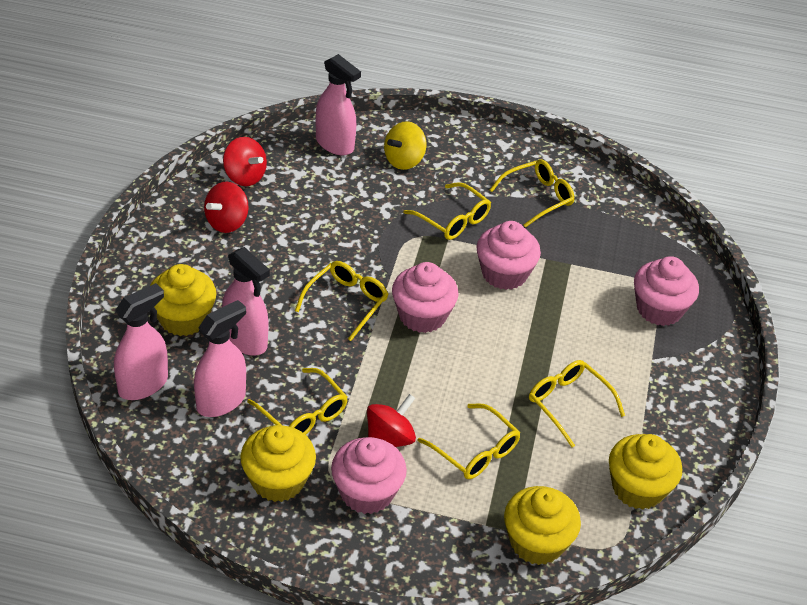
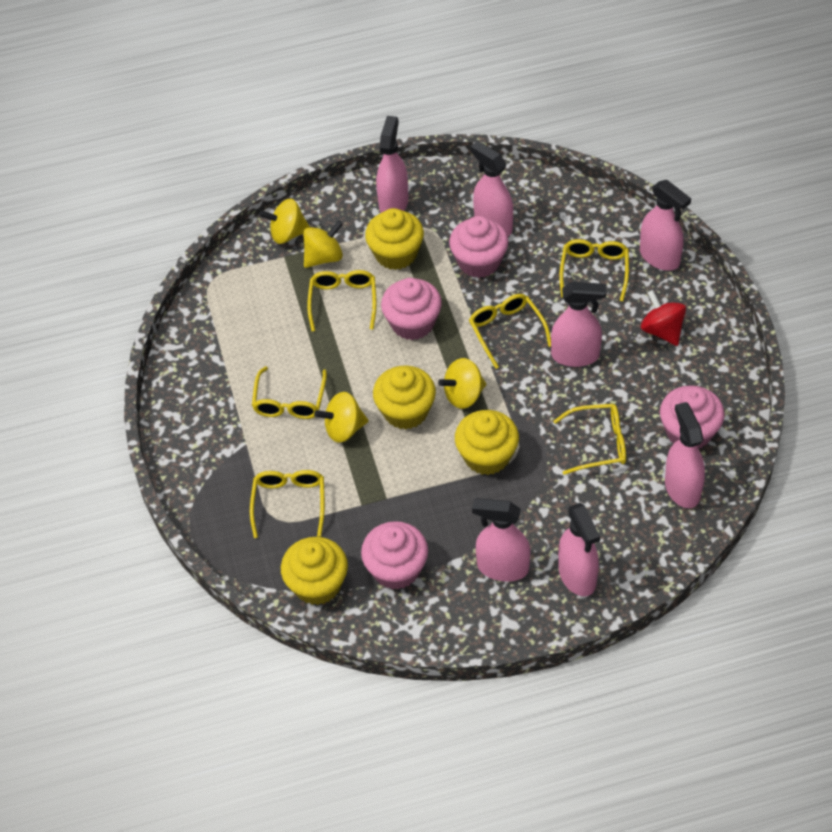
pink spray bottle: [114,283,168,400] [194,300,246,417] [222,247,270,356] [316,54,361,155] = 4 -> [376,116,409,213] [470,141,513,236] [472,498,530,581] [551,282,606,367] [558,503,600,596] [640,180,691,271] [665,402,705,508] = 7
red spinning top: [204,181,249,233] [223,137,267,186] [367,394,416,447] = 3 -> [641,290,686,346] = 1
yellow spinning top: [384,121,426,170] = 1 -> [259,199,310,244] [303,220,343,268] [314,392,368,443] [438,358,486,409] = 4

